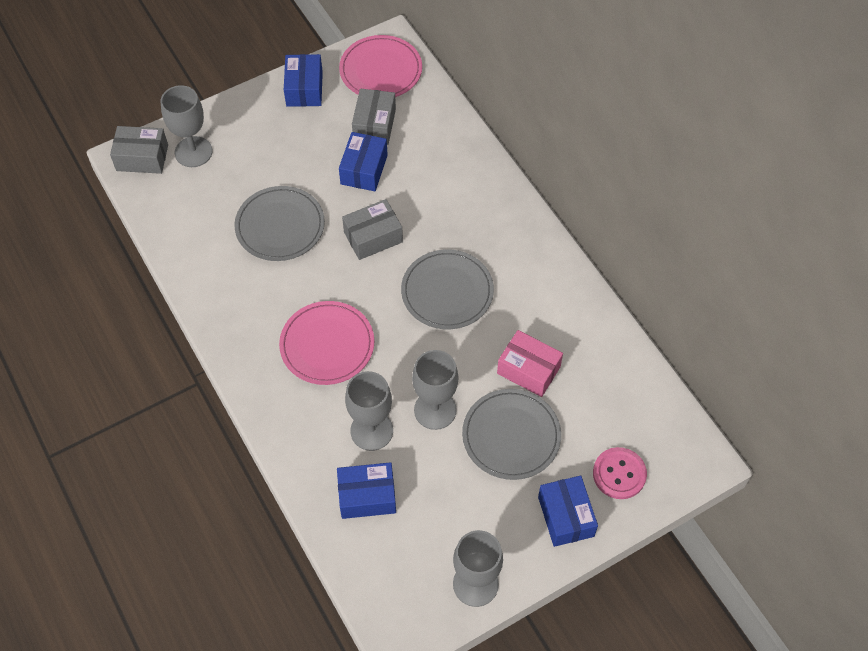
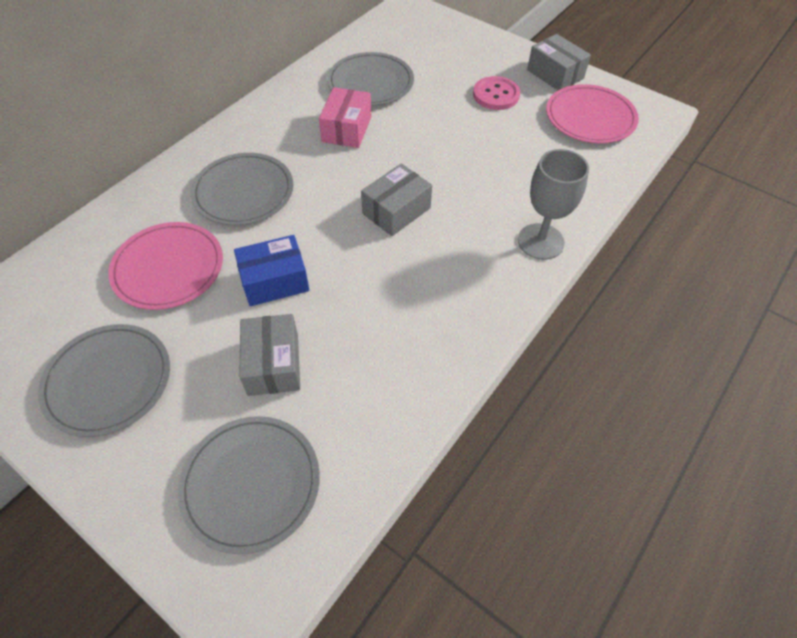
blue box: [284,54,323,107] [337,462,396,519] [339,132,388,191] [538,475,598,547] = 4 -> [234,235,309,306] = 1
grey goblet: [161,85,213,167] [345,371,393,451] [412,350,458,430] [453,530,503,607] = 4 -> [518,149,589,260] = 1
grey plate: [234,186,325,261] [401,249,494,329] [462,389,561,480] = 3 -> [38,324,170,437] [178,416,320,554] [191,153,293,225] [327,52,414,106] = 4

